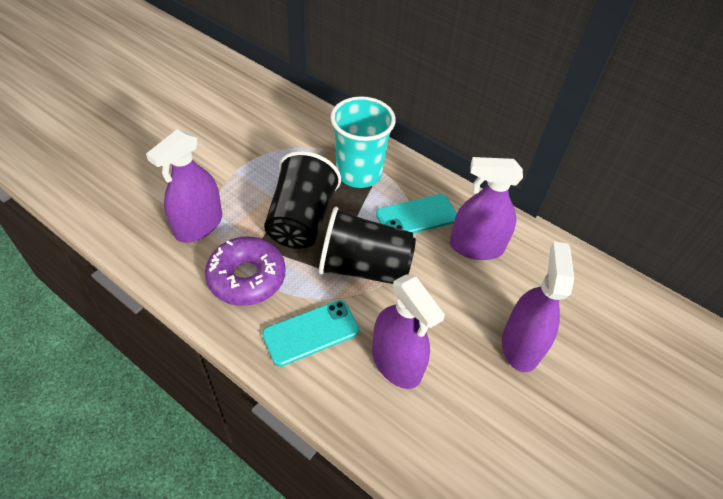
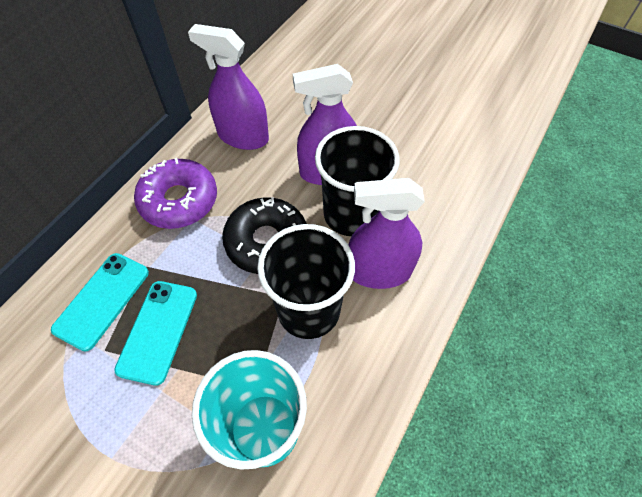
black donut: none = 0 -> [222,197,307,274] = 1
purple spray bottle: [146,129,222,243] [372,274,445,389] [450,157,523,260] [502,241,574,372] = 4 -> [188,24,269,150] [293,64,357,185] [348,178,425,289] = 3

